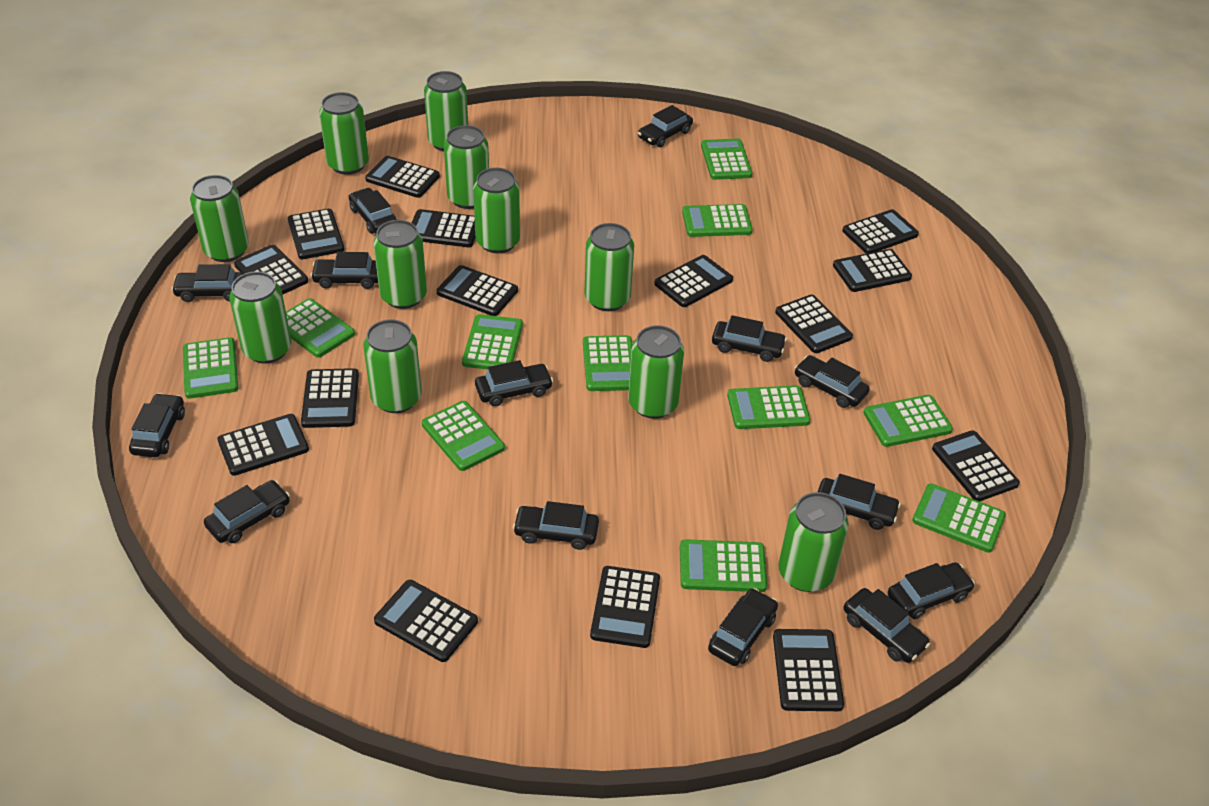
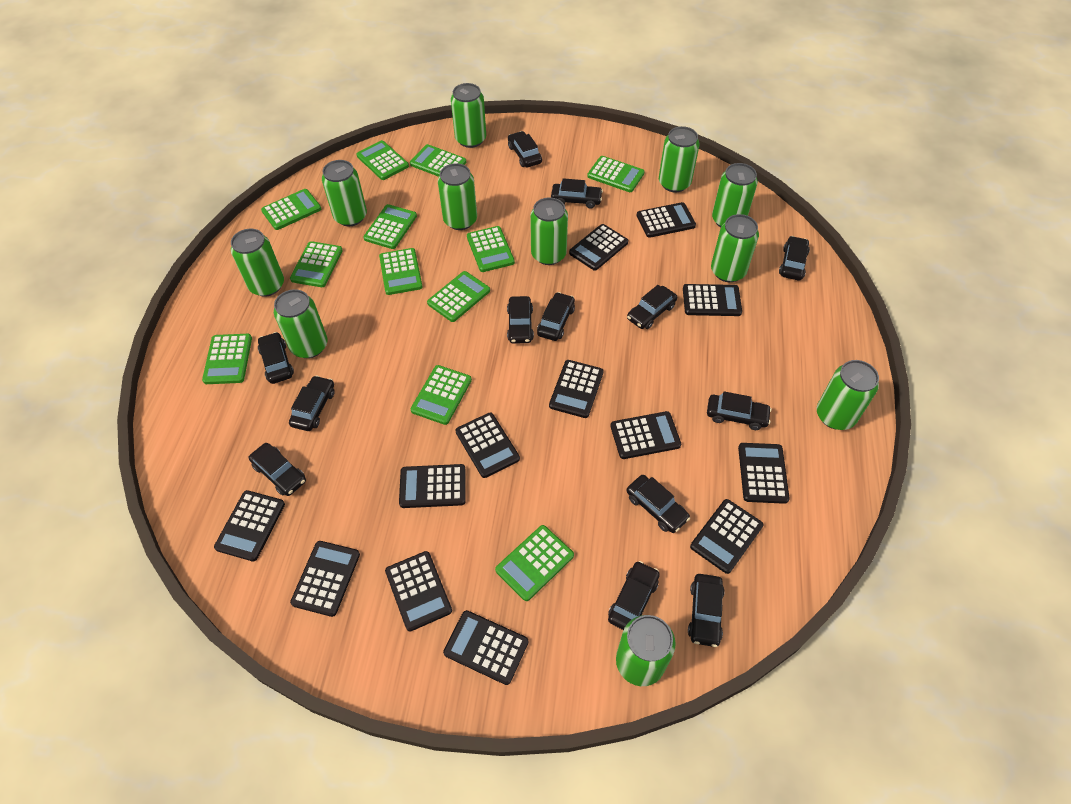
black calculator: [217,414,309,476] [234,244,308,295] [288,209,345,259] [301,368,359,428] [365,156,440,198] [374,580,478,662] [412,209,476,247] [437,265,518,316] [590,566,660,648] [654,255,733,307] [773,629,844,711] [775,295,853,353] [833,249,912,292] [842,209,919,254] [932,430,1020,501] = 15 -> [214,490,285,562] [290,541,360,617] [385,551,452,631] [399,464,466,508] [443,610,528,685] [455,413,520,478] [549,360,604,418] [569,224,628,270] [610,411,681,459] [637,202,696,238] [683,284,742,316] [690,499,763,574] [738,443,790,504] = 13
black car: [129,393,185,457] [171,264,245,302] [204,480,290,543] [311,252,378,289] [349,188,397,234] [475,360,553,406] [513,501,599,550] [638,105,693,147] [708,588,778,666] [712,315,787,362] [795,355,869,408] [818,474,901,530] [843,588,930,663] [888,562,975,619] = 14 -> [249,443,306,496] [258,332,294,384] [289,375,335,431] [507,296,534,344] [508,131,542,167] [537,292,575,341] [551,178,603,209] [608,561,660,630] [626,475,690,533] [627,285,677,329] [688,574,725,647] [707,391,772,430] [779,236,810,280] = 13
green calculator: [183,337,238,399] [286,298,355,358] [422,401,505,471] [462,314,523,370] [583,335,632,391] [680,539,767,592] [682,204,752,237] [701,139,752,180] [727,385,810,429] [863,395,953,447] [912,483,1006,553] = 11 -> [202,334,252,384] [261,189,321,230] [290,241,343,287] [356,140,409,180] [363,204,417,249] [379,248,423,295] [410,144,466,177] [411,365,472,425] [427,271,490,322] [467,226,515,272] [495,525,574,601] [587,156,645,192] = 12

